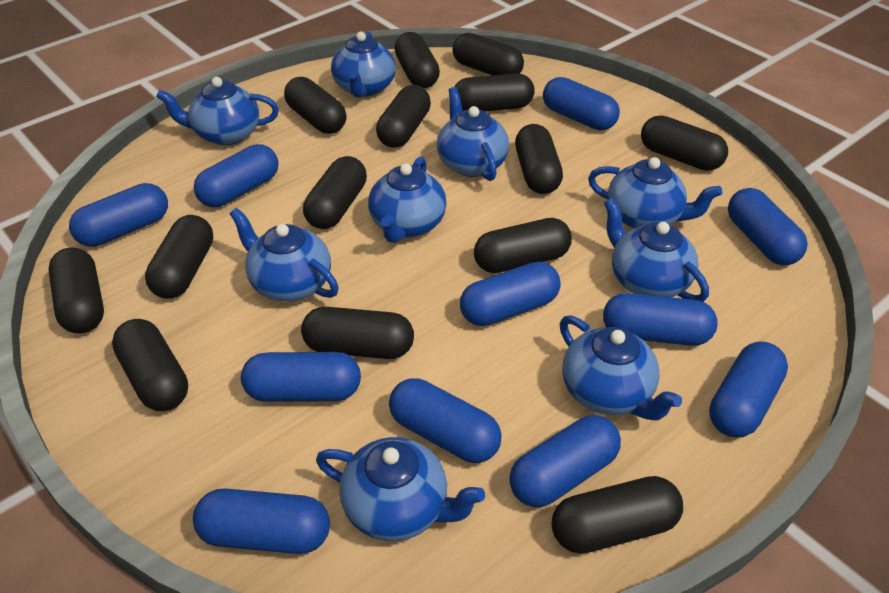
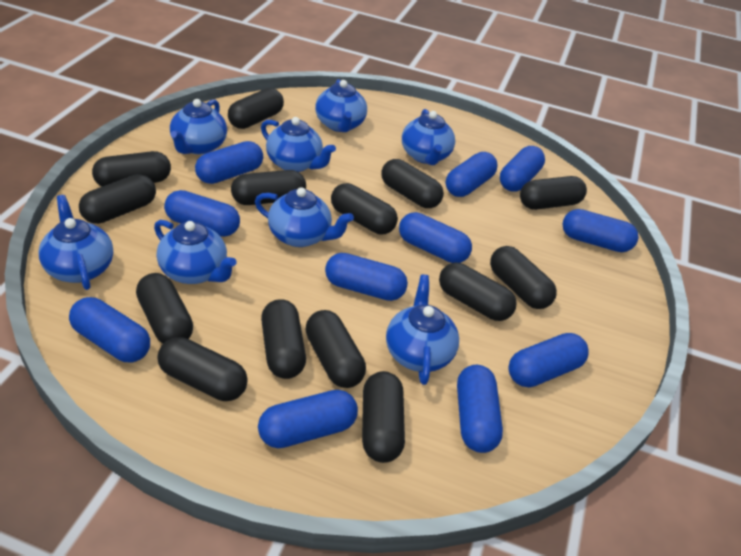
blue teapot: [156,77,279,146] [230,208,339,302] [316,437,485,541] [331,31,396,97] [368,156,447,243] [437,87,509,181] [560,315,682,421] [588,157,722,229] [604,198,709,302] = 9 -> [38,195,113,290] [154,220,237,284] [170,99,227,155] [255,187,354,247] [261,117,336,172] [315,79,367,132] [386,275,459,385] [402,109,455,165] = 8

